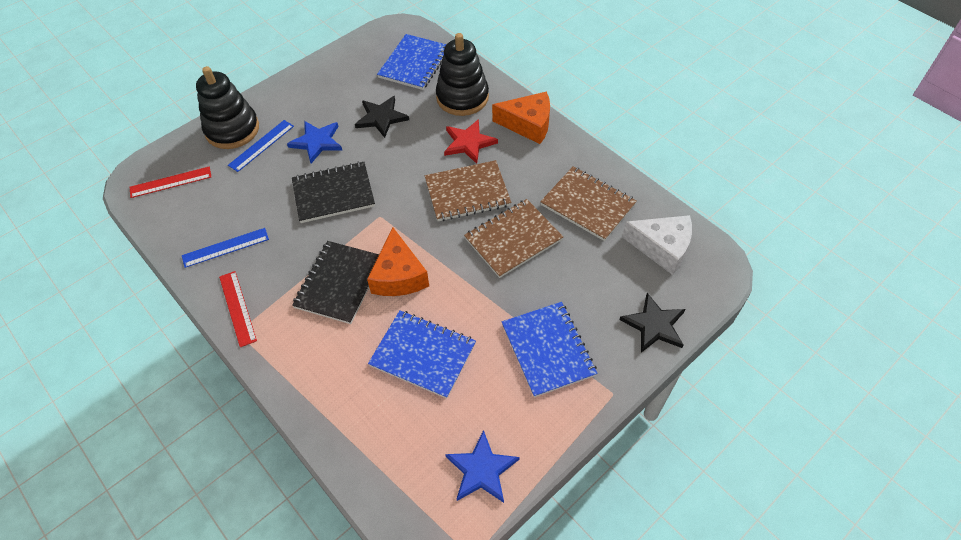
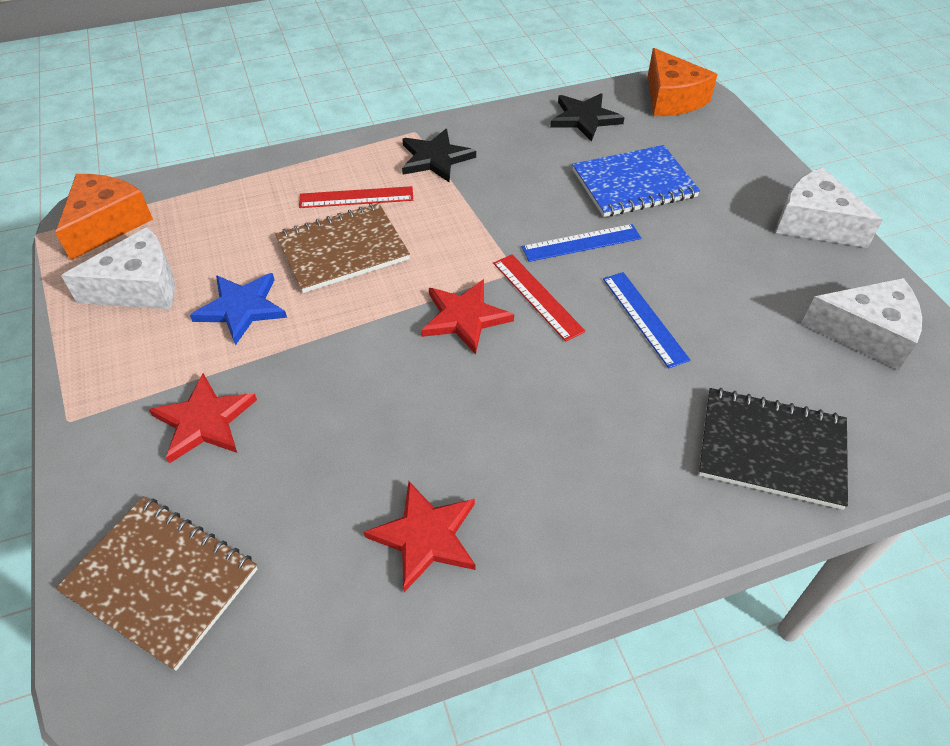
black notebook: [292,161,375,223] [292,241,379,324] = 2 -> [698,388,848,510] = 1
black stacking toy: [196,66,259,149] [436,33,489,116] = 2 -> none = 0
blue notebook: [368,310,476,399] [377,34,447,90] [502,302,598,398] = 3 -> [572,145,700,217] = 1
blue star: [287,121,342,163] [445,430,520,503] = 2 -> [190,273,287,346] = 1
brown notebook: [425,160,511,221] [464,199,563,278] [540,166,637,241] = 3 -> [55,496,258,671] [275,203,410,293] = 2
red star: [444,119,498,164] = 1 -> [149,373,257,464] [364,481,475,592] [421,279,514,354] = 3
white cheese: [622,215,692,275] = 1 -> [61,227,175,309] [776,167,883,248] [801,278,922,370] = 3

